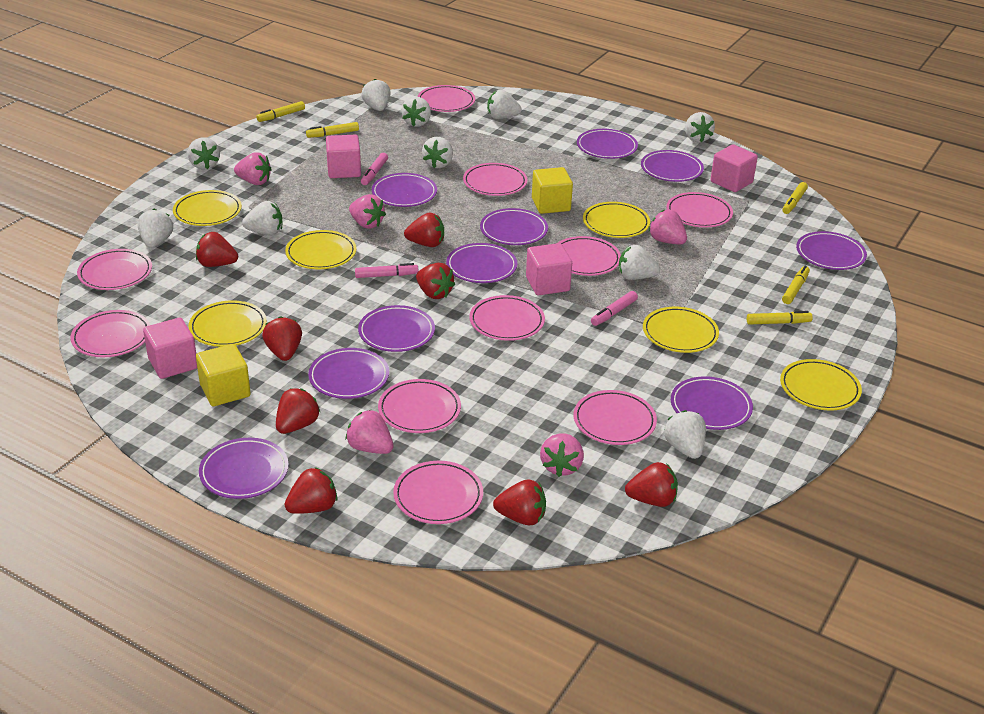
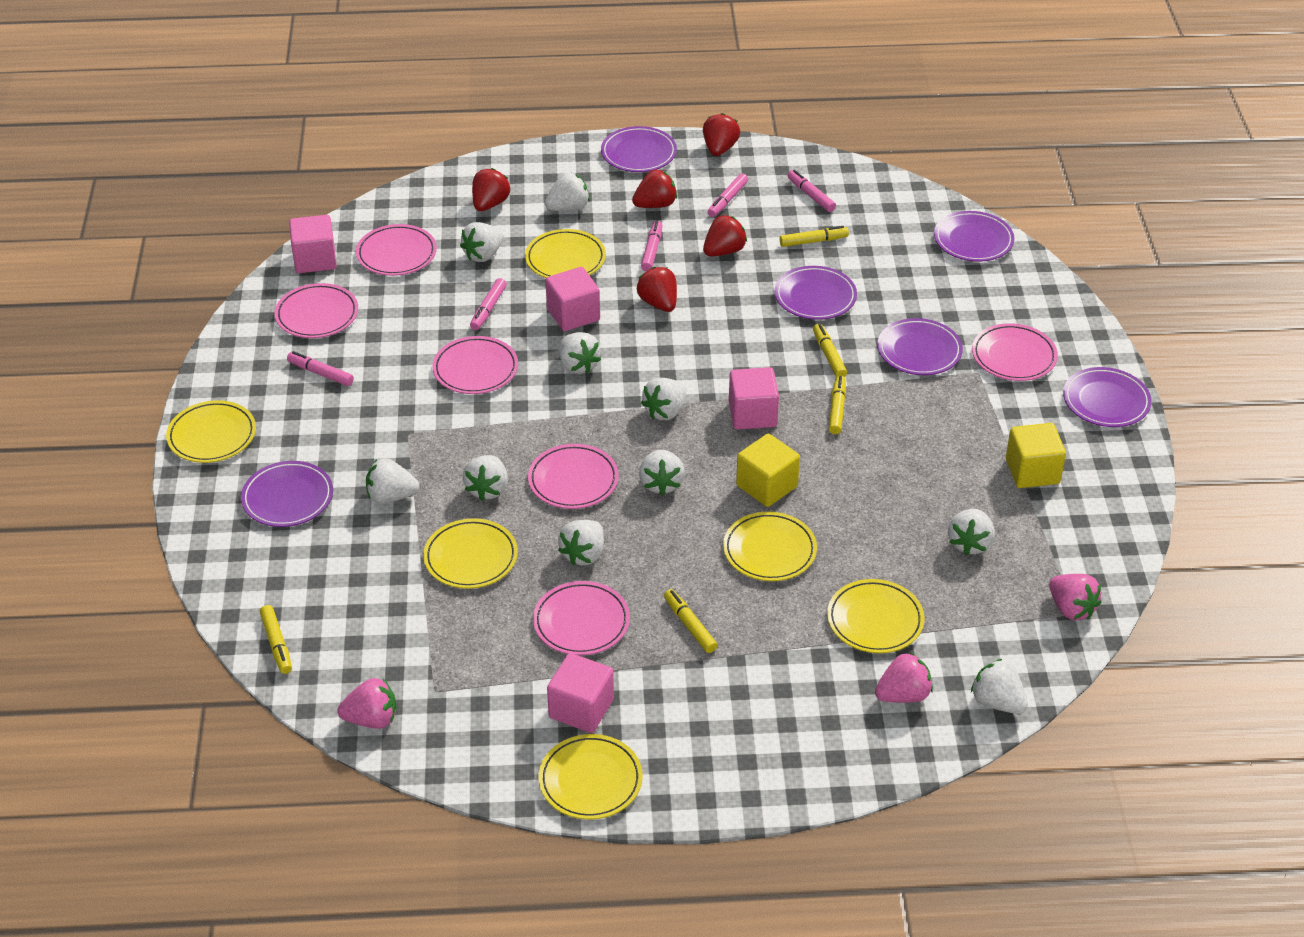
pink marker: [355,263,418,278] [361,153,388,185] [591,291,638,326] = 3 -> [287,351,354,386] [470,278,507,330] [641,221,663,271] [708,173,748,217] [787,170,836,212] = 5
pink plate: [71,310,150,357] [77,249,152,290] [378,379,461,433] [393,461,483,524] [418,85,475,112] [463,163,527,196] [469,295,545,341] [558,236,621,276] [574,390,657,445] [666,192,733,227] = 10 -> [275,283,358,338] [356,224,437,276] [432,336,518,394] [528,444,619,509] [533,581,630,655] [972,323,1058,381] = 6
pink strawberry: [234,152,272,185] [346,410,394,454] [349,194,386,229] [540,433,584,477] [649,209,687,244] = 5 -> [337,678,396,729] [875,652,933,703] [1049,574,1101,620] = 3
purple plate: [199,438,289,499] [308,348,389,399] [358,305,435,352] [372,173,437,207] [446,243,517,283] [480,208,548,245] [577,129,638,159] [641,150,704,182] [671,376,753,430] [796,231,867,270] = 10 -> [241,461,333,527] [601,126,677,172] [774,266,857,320] [877,318,963,375] [934,211,1014,262] [1063,367,1151,427] = 6
red strawberry: [196,232,238,267] [262,316,302,361] [276,388,321,434] [284,467,337,514] [404,212,444,247] [416,263,455,299] [493,480,546,525] [625,462,678,507] = 8 -> [472,168,510,211] [632,170,677,208] [637,267,677,312] [703,113,740,156] [703,215,747,256] = 5

